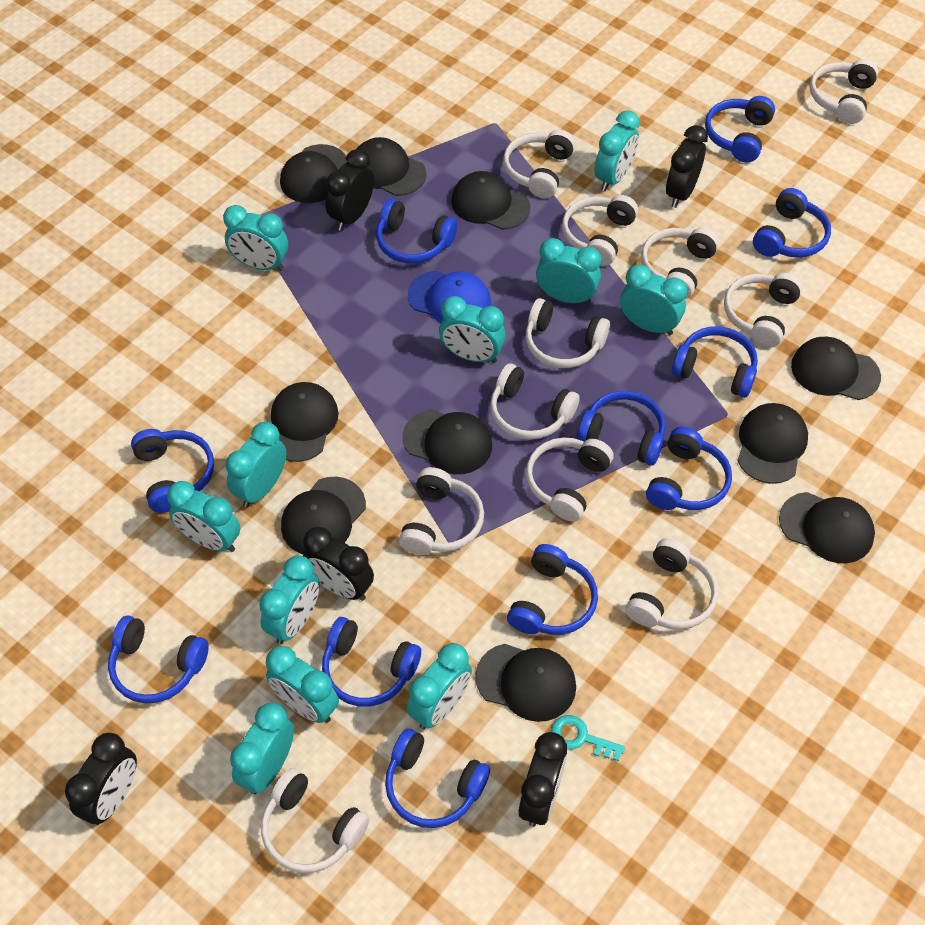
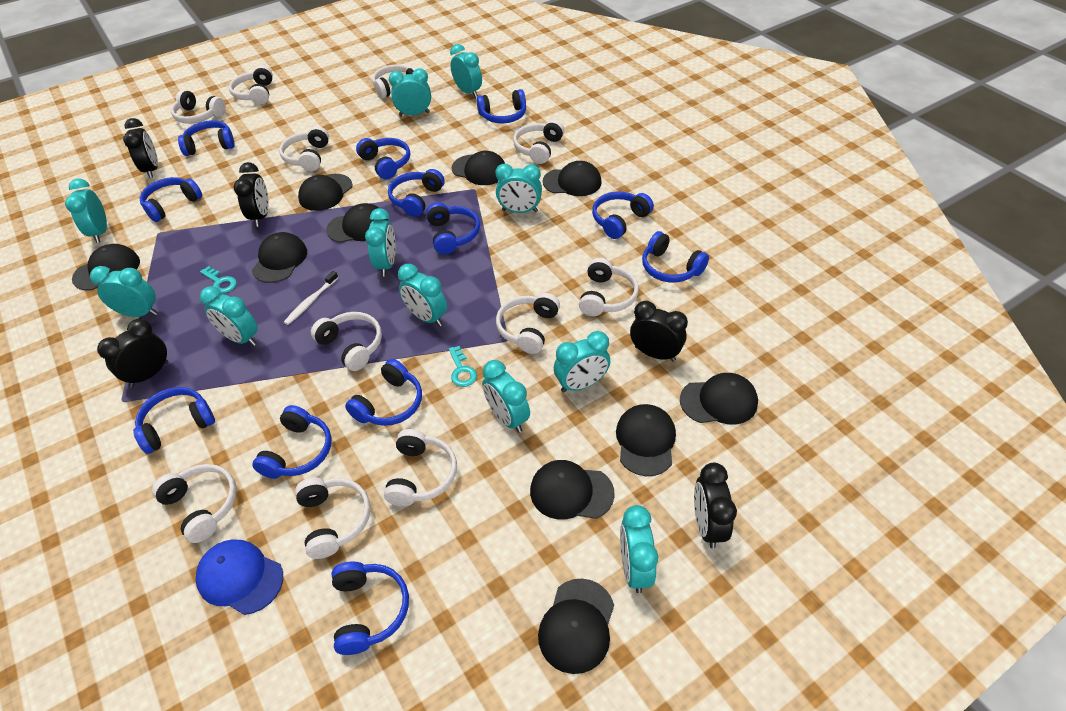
blue headphones: [108,616,209,703] [131,429,214,513] [322,617,421,707] [376,199,457,263] [385,728,490,828] [507,544,598,635] [577,391,666,466] [646,427,732,510] [672,326,758,398] [705,96,775,162] [753,188,831,258] = 11 -> [133,387,215,454] [140,177,202,222] [178,120,235,156] [252,405,332,479] [332,562,409,655] [345,359,422,426] [356,138,410,179] [388,169,445,217] [426,202,480,254] [476,89,526,124] [592,191,654,239] [642,231,709,282] = 12
turquoise key: [551,715,625,761] = 1 -> [200,266,237,293] [449,346,477,387] = 2
white toothbrush: none = 0 -> [284,271,338,325] = 1

